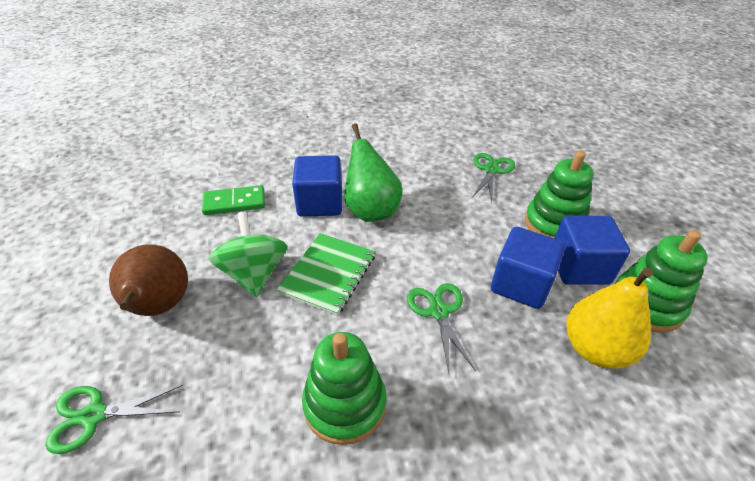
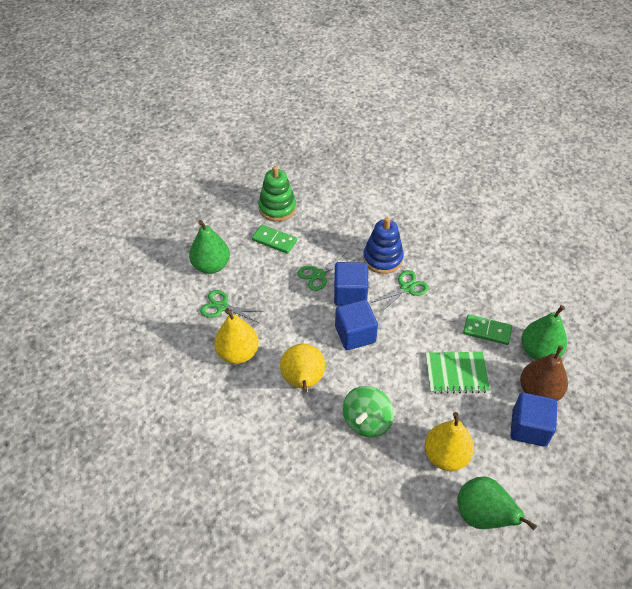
blue stacking toy: none = 0 -> [363,217,404,274] = 1
green domino: [202,185,265,215] = 1 -> [252,225,297,254] [463,314,512,345] = 2
green pear: [344,123,403,222] = 1 -> [189,220,230,274] [457,476,537,530] [521,305,567,360] = 3
green stacking toy: [302,332,386,445] [525,151,593,238] [616,230,708,333] = 3 -> [258,166,296,221] = 1
yellow pear: [566,268,653,369] = 1 -> [214,308,259,364] [280,344,325,393] [425,412,474,471] = 3

